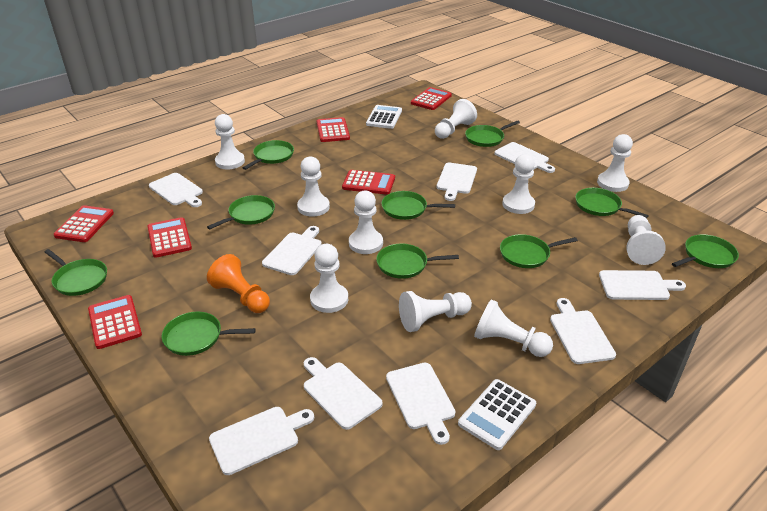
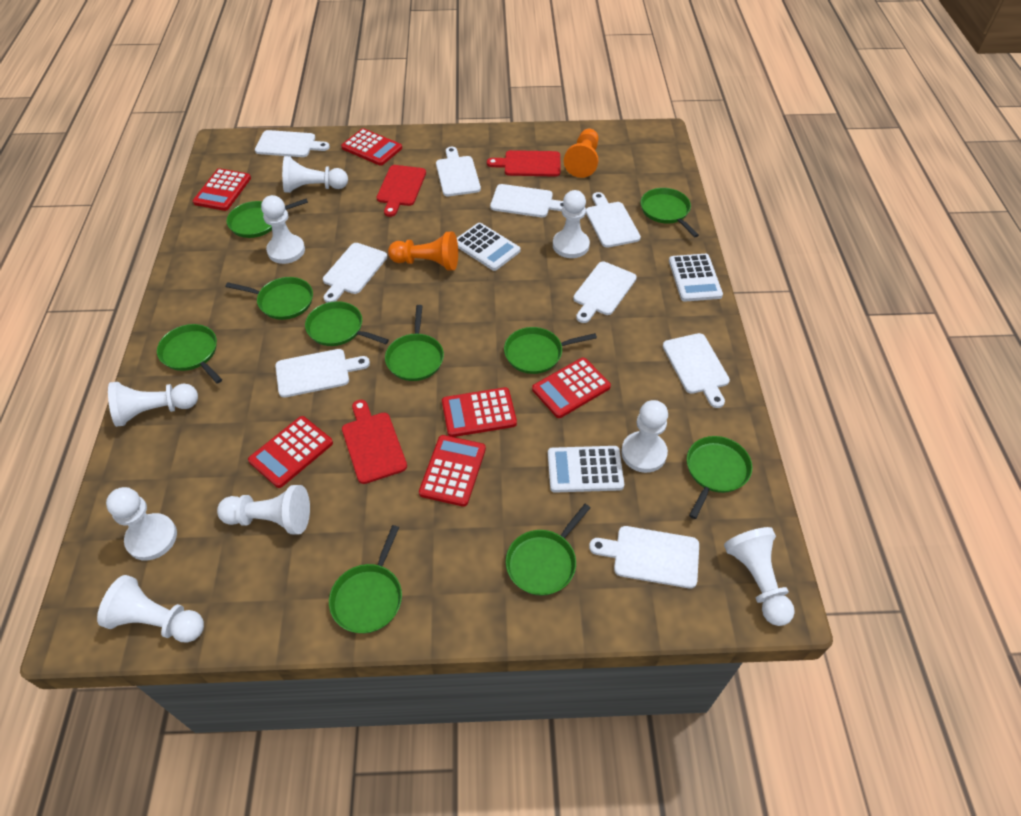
orange pawn: [207,254,270,313] = 1 -> [388,232,458,271] [564,129,599,178] = 2
red cutting board: none = 0 -> [342,400,407,484] [377,165,426,217] [487,150,560,177] = 3
white calculator: [366,105,402,129] [458,379,536,450] = 2 -> [457,223,520,271] [548,446,624,493] [669,254,723,302] = 3
white pawn: [215,114,245,170] [297,156,330,217] [310,244,348,313] [349,191,383,254] [399,291,472,332] [435,99,477,139] [474,299,553,357] [502,154,535,214] [597,134,633,192] [626,215,666,265] = 10 -> [97,575,204,643] [106,487,177,561] [108,382,198,427] [217,485,310,534] [261,195,305,264] [282,156,348,193] [553,190,590,258] [621,400,668,473] [724,527,795,626] = 9

